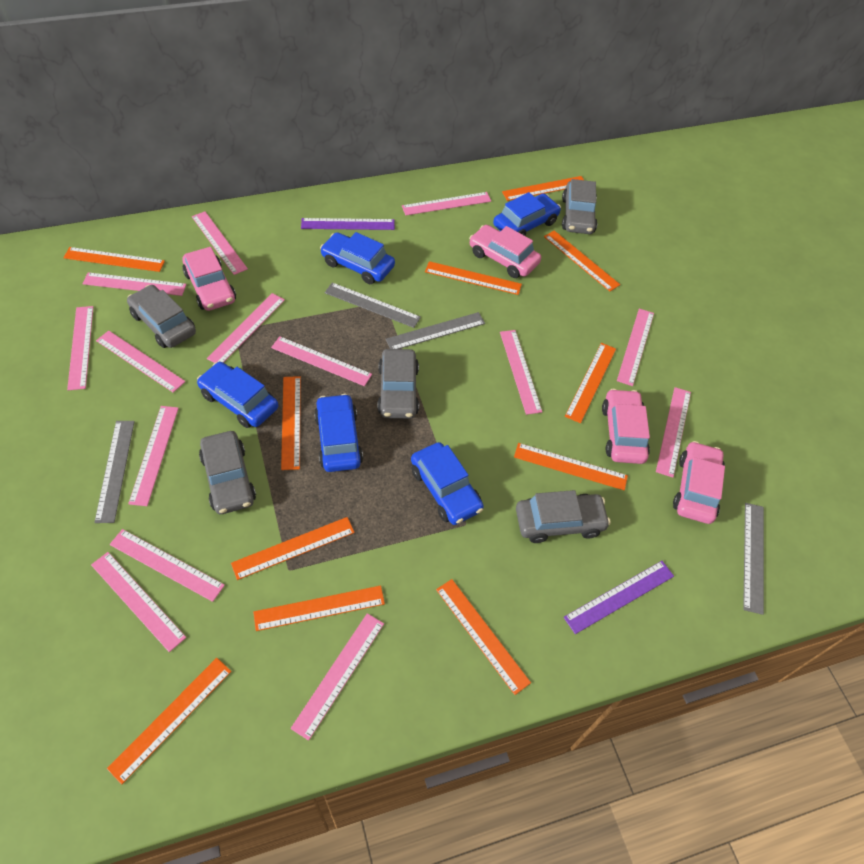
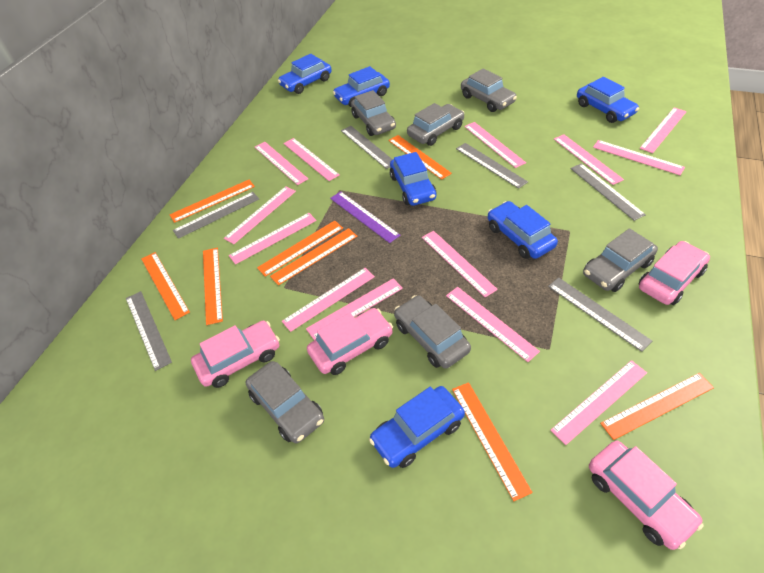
blue car: [197,362,278,428] [314,394,363,472] [320,232,395,284] [411,442,484,525] [493,192,561,236] = 5 -> [278,54,332,94] [333,66,390,107] [369,386,465,468] [390,152,437,206] [488,201,558,259] [577,77,639,123] = 6
grey car: [127,285,196,348] [199,431,256,514] [377,349,419,419] [516,490,611,543] [562,179,597,234] = 5 -> [246,361,324,443] [351,90,396,136] [394,295,471,369] [407,103,465,146] [461,68,517,112] [583,228,658,292] = 6
grey ruler: [94,421,135,523] [325,282,421,328] [386,312,485,349] [743,503,764,615] = 4 -> [126,291,172,371] [173,192,259,239] [341,126,393,169] [456,143,528,189] [548,277,652,352] [570,163,646,221] = 6
orange ruler: [63,247,165,272] [107,658,232,784] [231,517,355,580] [253,586,385,631] [281,376,301,470] [425,261,522,295] [436,579,531,695] [502,176,584,201] [514,443,628,490] [544,230,620,291] [565,343,616,423] = 11 -> [141,252,190,320] [169,180,255,223] [203,248,223,325] [257,220,343,277] [270,228,358,285] [388,135,452,180] [452,382,533,501] [600,373,714,440] = 8
pink ruler: [67,306,93,390] [82,272,187,296] [91,552,186,652] [96,331,186,393] [110,529,225,602] [128,406,179,506] [192,211,248,275] [207,293,285,363] [271,336,372,386] [290,613,384,741] [402,192,491,215] [500,330,542,415] [617,309,654,386] [656,387,691,478] = 14 -> [224,186,296,244] [229,213,317,264] [255,142,308,185] [282,268,375,332] [283,138,340,181] [306,278,403,340] [422,231,498,297] [446,287,540,362] [464,122,526,168] [550,360,647,445] [554,134,624,185] [593,140,685,175] [640,107,687,153] = 13
purple ruler: [301,218,395,230] [564,561,674,634] = 2 -> [330,191,401,243] = 1

